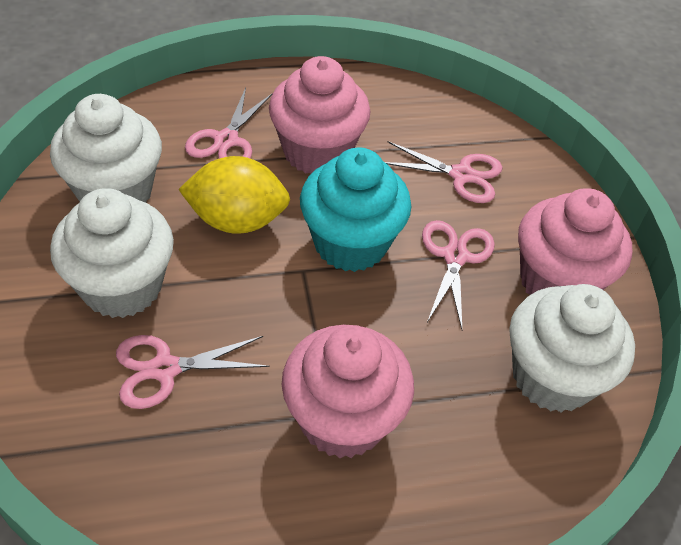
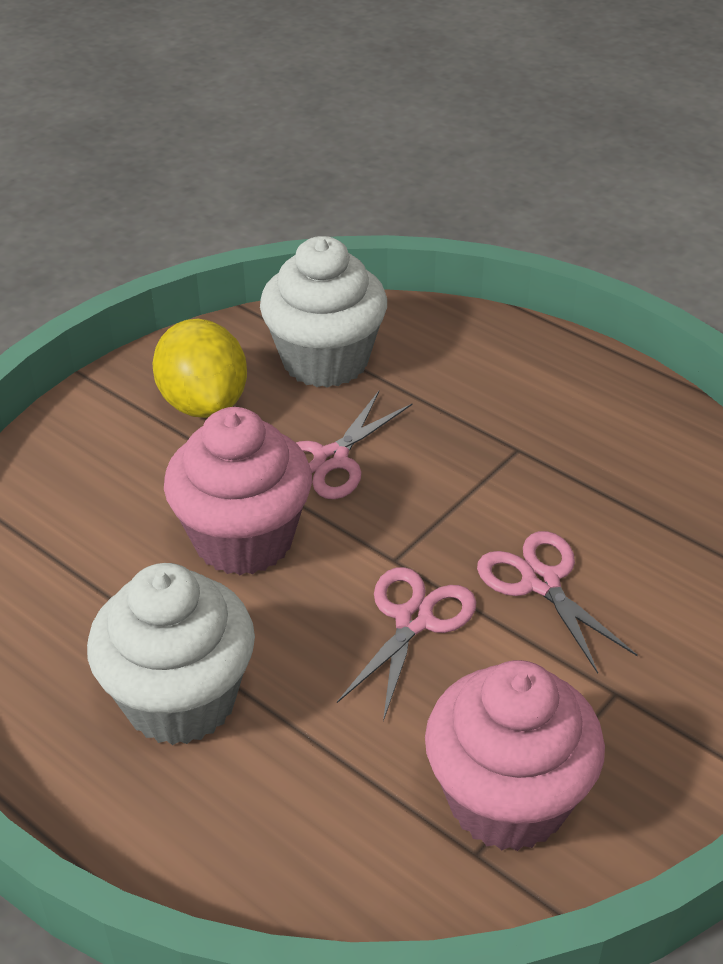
pink cupcake: [269,56,370,174] [282,325,414,458] [518,188,632,295] = 3 -> [164,407,312,575] [425,660,605,851] = 2
pink scissors: [116,335,270,409] [185,88,273,159] [385,141,503,203] [422,220,495,329] = 4 -> [295,391,413,499] [337,567,476,721] [477,531,638,674] = 3
turquoise cupcake: [300,147,412,272] = 1 -> none = 0
white cupcake: [50,94,162,203] [50,188,174,318] [509,284,635,412] = 3 -> [87,563,255,745] [260,236,387,388] = 2

